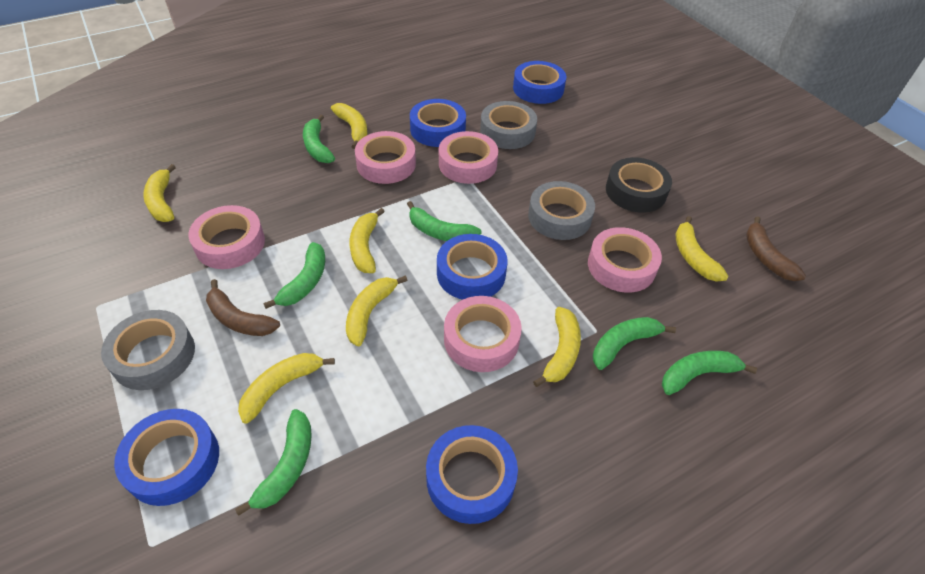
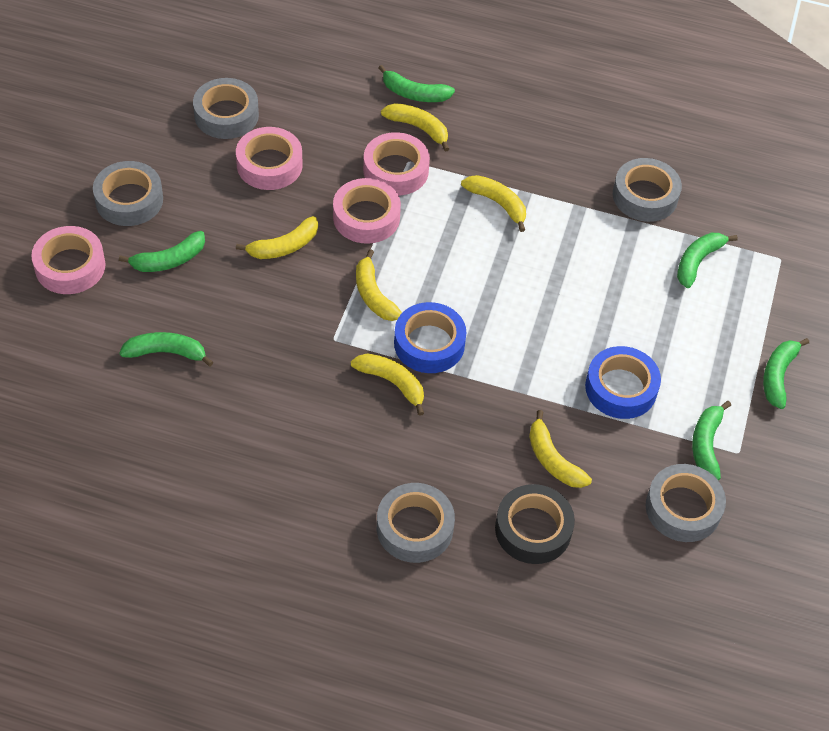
blue tape: [114,409,219,506] [410,99,466,147] [426,425,518,524] [437,234,507,300] [513,61,566,104] = 5 -> [394,302,466,373] [585,346,661,419] = 2
brown banana: [206,279,280,336] [746,216,806,281] = 2 -> none = 0
grey tape: [101,310,195,390] [480,101,537,149] [528,181,595,240] = 3 -> [93,161,163,226] [193,78,259,139] [377,483,455,563] [613,158,682,222] [646,464,726,542] = 5
pink tape: [188,205,265,269] [355,131,416,184] [439,131,498,184] [444,296,522,372] [588,227,662,293] = 5 -> [31,226,105,294] [236,127,303,190] [333,178,401,244] [363,132,430,195] = 4
yellow banana: [143,164,176,222] [238,353,335,424] [331,103,368,149] [346,275,408,346] [349,208,385,273] [533,307,581,387] [676,216,728,282] = 7 -> [236,216,318,259] [351,354,424,416] [356,249,402,321] [381,103,449,152] [461,175,526,232] [529,410,592,488] = 6

